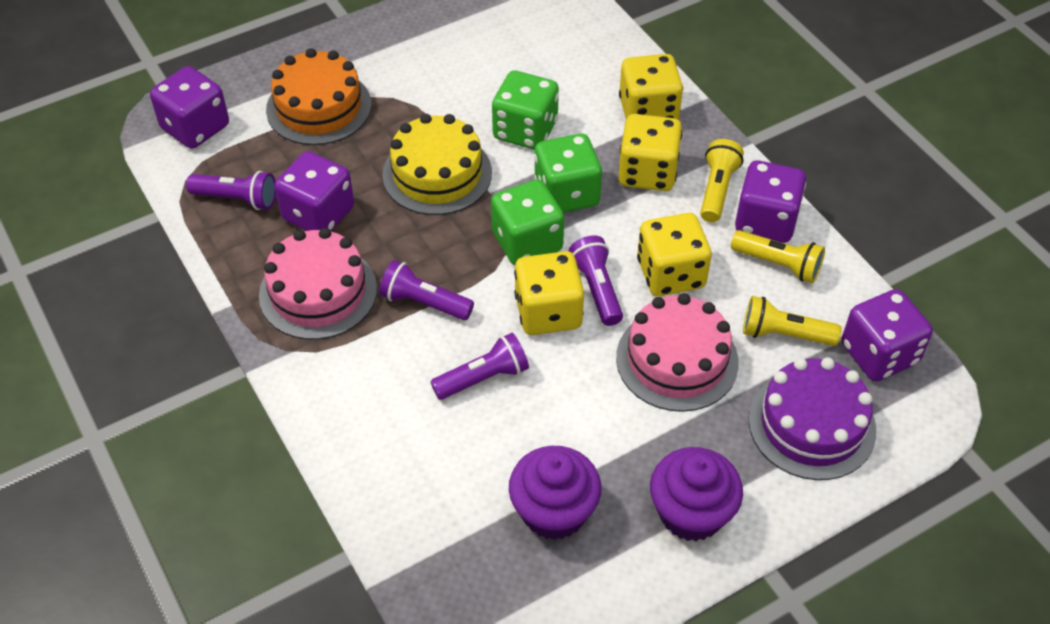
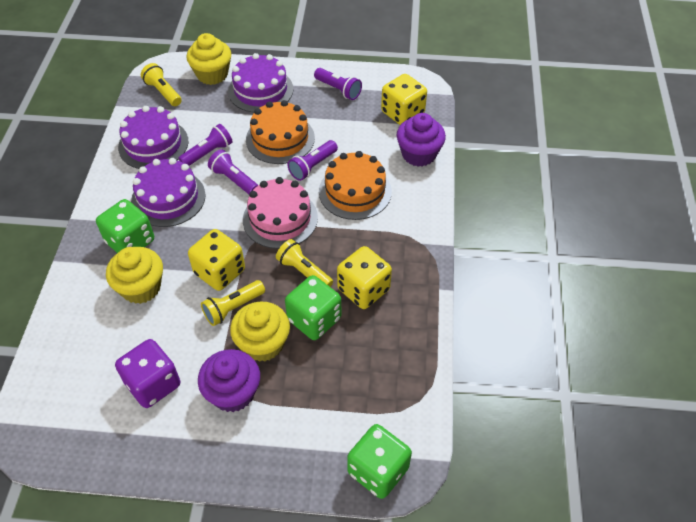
orange cake: [266,48,371,145] = 1 -> [246,100,315,164] [319,151,392,220] = 2
pink cake: [259,228,377,340] [616,293,739,412] = 2 -> [243,177,318,249] = 1
purple cake: [748,357,876,480] = 1 -> [118,106,189,169] [131,158,206,227] [228,53,293,113] = 3
purple dice: [150,66,229,149] [275,151,354,231] [735,160,806,243] [842,289,933,381] = 4 -> [115,339,181,408] = 1
yellow cake: [382,114,492,215] = 1 -> none = 0
yellow cupcake: none = 0 -> [106,247,163,304] [186,33,231,85] [230,302,290,362] = 3
yellow dice: [514,251,584,335] [618,114,682,191] [619,54,683,120] [637,213,712,296] = 4 -> [188,229,245,291] [337,246,392,309] [381,74,427,125] = 3

